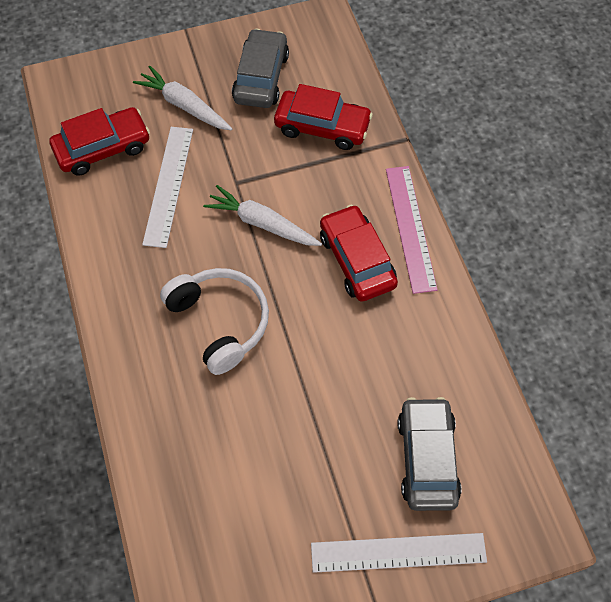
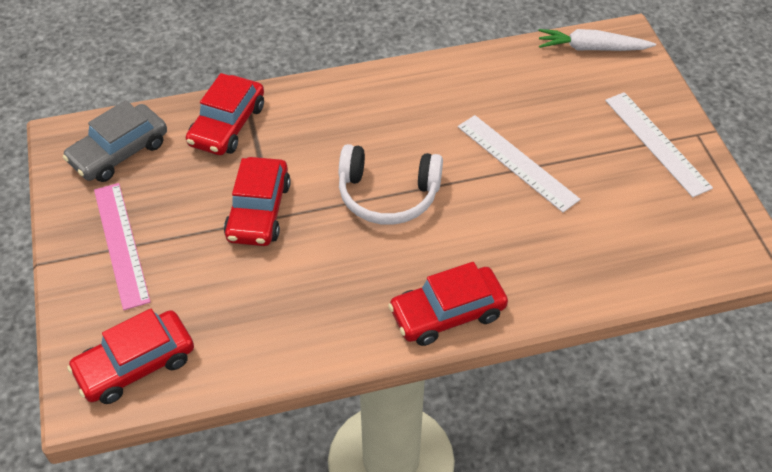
grey car: [232,28,289,108] [398,397,462,511] = 2 -> [63,100,167,182] = 1
red car: [49,107,150,176] [274,84,373,150] [320,204,398,302] = 3 -> [67,309,194,404] [186,73,264,155] [224,157,291,246] [388,262,508,346] = 4
white carrot: [133,66,232,131] [203,185,322,246] = 2 -> [538,29,656,51] = 1

